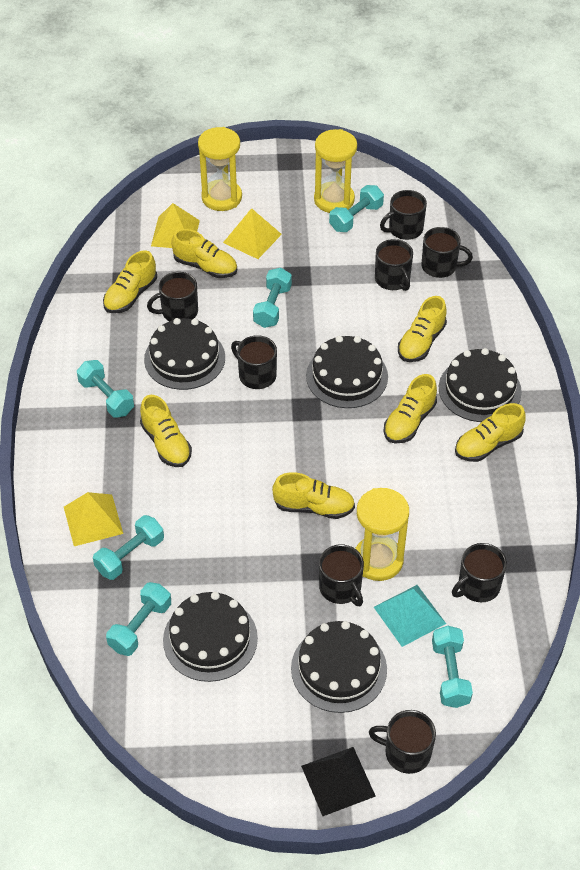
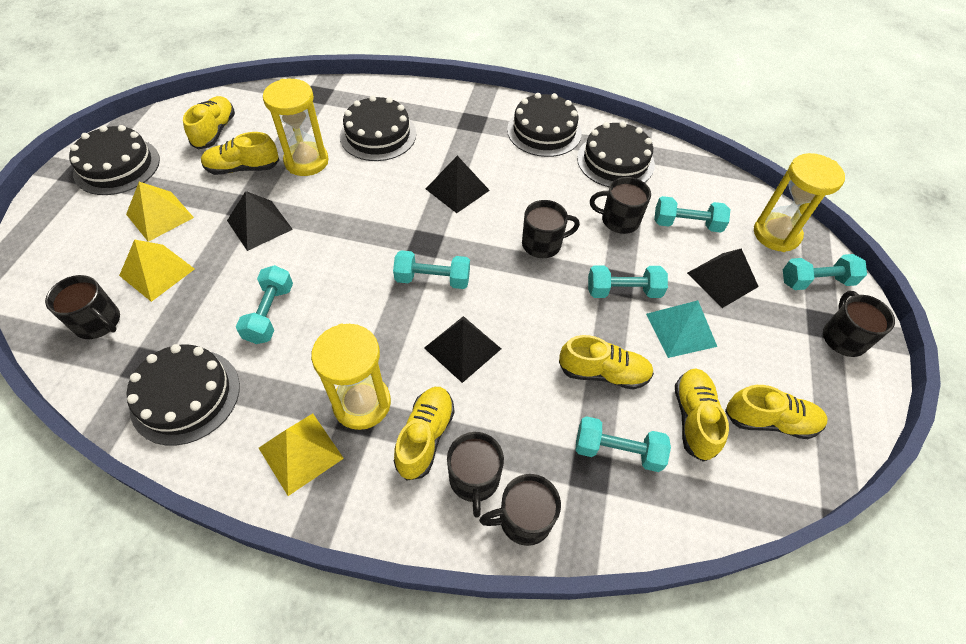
black mug: [147,272,198,321] [231,335,277,389] [319,544,364,606] [369,710,436,774] [375,239,413,291] [380,190,427,240] [421,227,473,278] [452,543,507,602] = 8 -> [45,275,120,339] [447,432,504,518] [479,474,561,546] [522,200,580,258] [590,177,651,234] [823,291,895,357] = 6
black pyramid: [301,747,376,816] = 1 -> [227,191,293,251] [424,316,501,383] [426,156,490,213] [687,248,759,308] = 4
yellow shoe: [103,250,157,313] [140,395,192,467] [171,229,237,278] [272,472,355,519] [384,374,437,443] [398,296,447,362] [455,403,526,462] = 7 -> [183,96,235,149] [201,132,279,175] [394,387,455,480] [559,335,654,390] [675,369,729,462] [725,385,828,439] = 6

